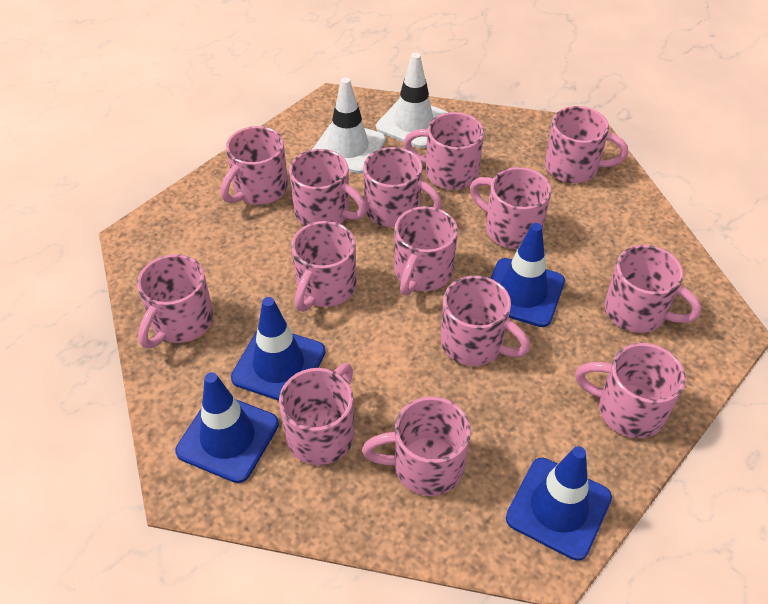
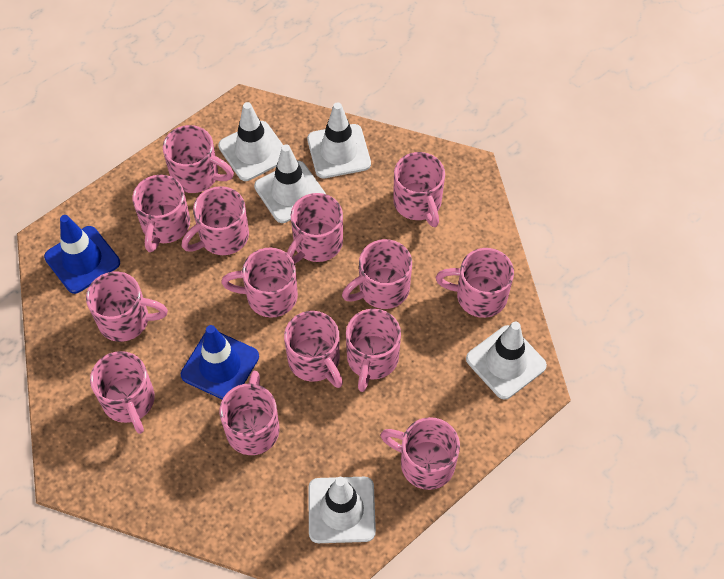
blue traffic cone: [175,372,279,483] [231,297,326,401] [490,223,565,327] [506,446,612,561] = 4 -> [44,215,120,294] [181,325,259,400] = 2
white traffic cone: [312,77,386,174] [376,53,449,148] = 2 -> [218,102,283,181] [254,144,326,223] [307,102,371,178] [308,477,376,543] [466,322,547,399] = 5

